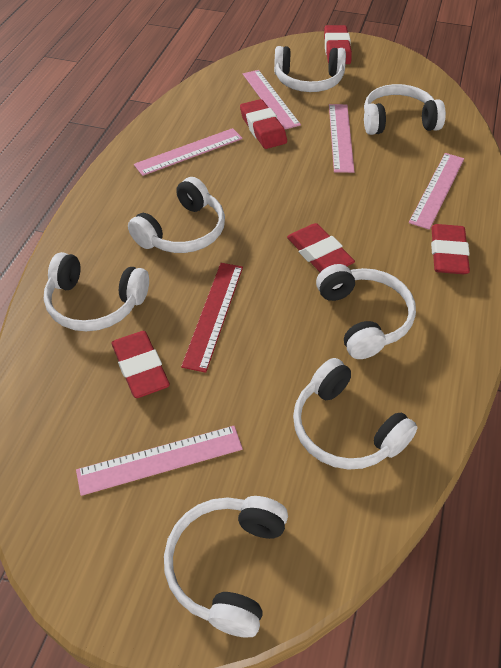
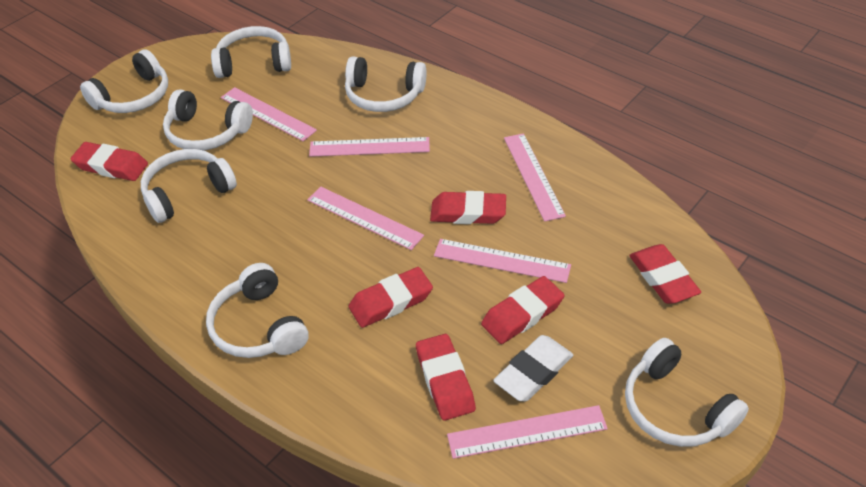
pink ruler: [76,426,243,496] [134,128,243,176] [243,70,301,129] [329,104,354,173] [409,153,464,230] = 5 -> [221,87,317,141] [307,187,424,250] [309,137,430,157] [434,239,571,283] [447,405,608,459] [504,133,566,222] = 6
red eraser: [112,331,170,398] [240,99,287,149] [287,223,355,272] [324,25,352,64] [431,224,470,274] = 5 -> [71,142,148,181] [349,267,433,328] [416,334,476,421] [430,191,506,224] [481,276,565,344] [629,244,701,304] = 6
red ruler: [181,263,243,373] = 1 -> none = 0
white eraser: none = 0 -> [493,335,573,402] = 1

